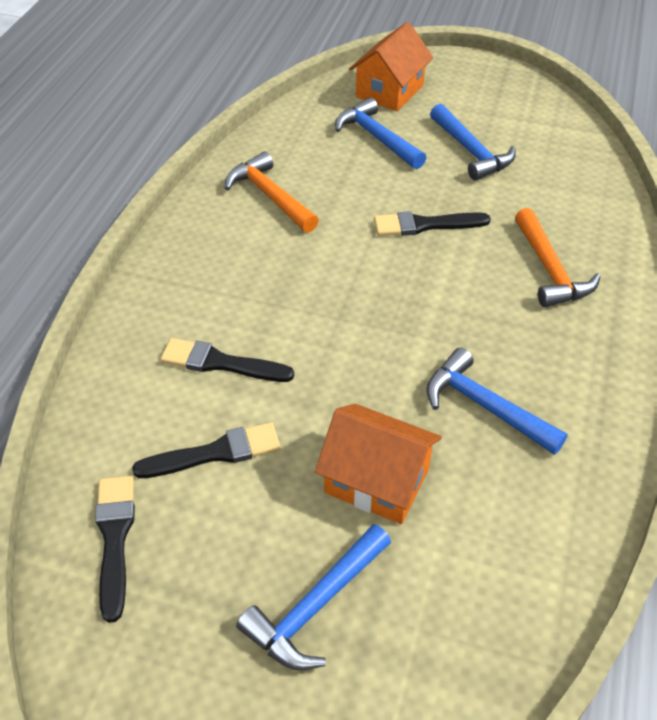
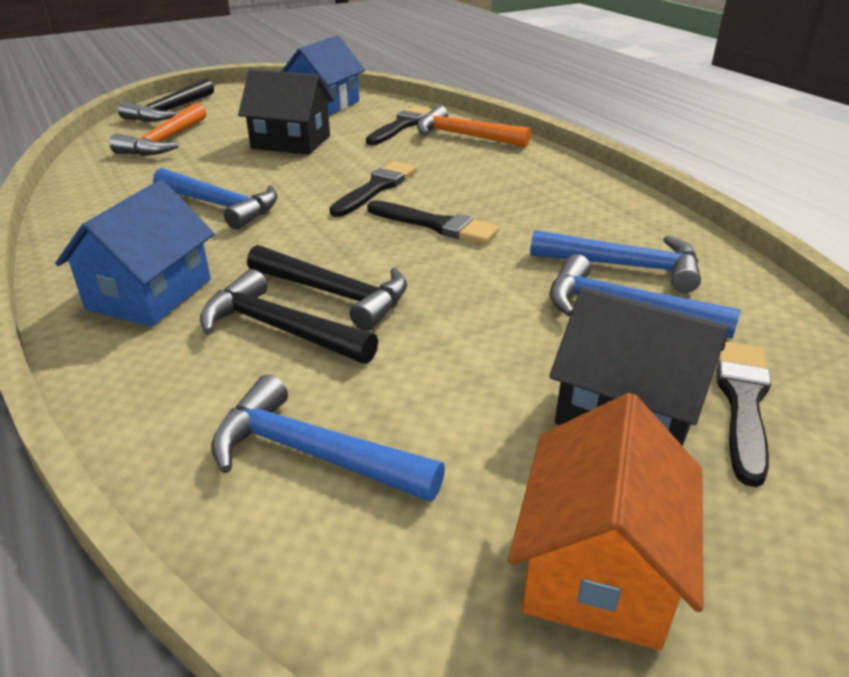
black hammer: none = 0 -> [118,79,214,122] [200,269,378,364] [247,245,407,331] = 3
black house: none = 0 -> [238,69,334,155] [549,287,728,446] = 2
blue house: none = 0 -> [55,180,214,327] [281,35,365,116] = 2
orange house: [315,404,442,524] [349,22,433,111] = 2 -> [508,393,703,650] = 1

